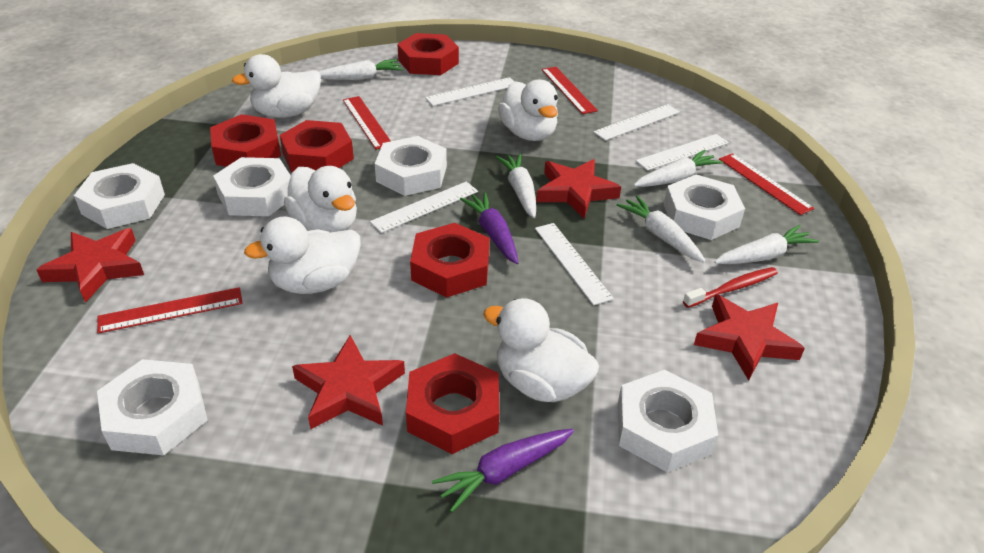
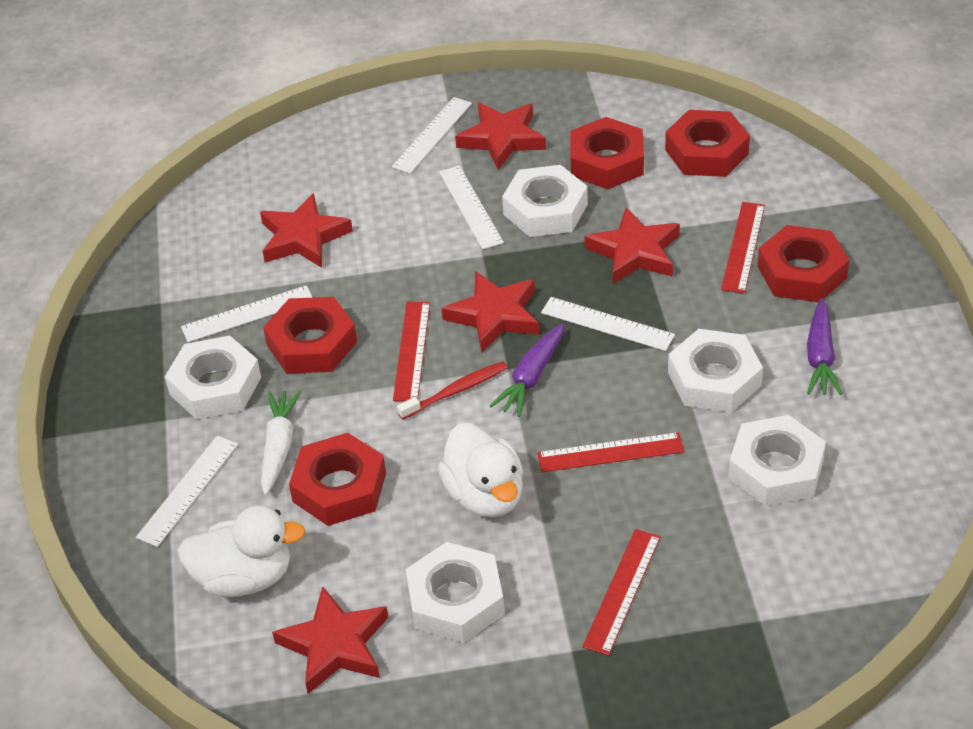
red star: [37,228,144,303] [292,335,405,429] [536,159,621,218] [694,294,805,381] = 4 -> [260,193,353,268] [272,586,388,694] [442,271,539,353] [455,103,546,170] [584,207,680,284] = 5
white carrot: [319,59,403,80] [496,153,536,218] [616,196,706,263] [634,150,723,187] [714,225,819,264] = 5 -> [261,391,301,495] = 1
white duck: [232,54,321,118] [244,216,361,294] [284,166,357,233] [483,298,599,402] [498,80,558,141] = 5 -> [177,505,306,597] [438,423,523,518] = 2
white nut: [74,163,165,229] [97,359,208,455] [213,157,291,216] [375,136,447,196] [617,370,718,472] [664,175,745,240] = 6 -> [165,336,261,420] [406,542,504,643] [502,165,588,237] [668,329,763,413] [729,415,826,506] = 5

